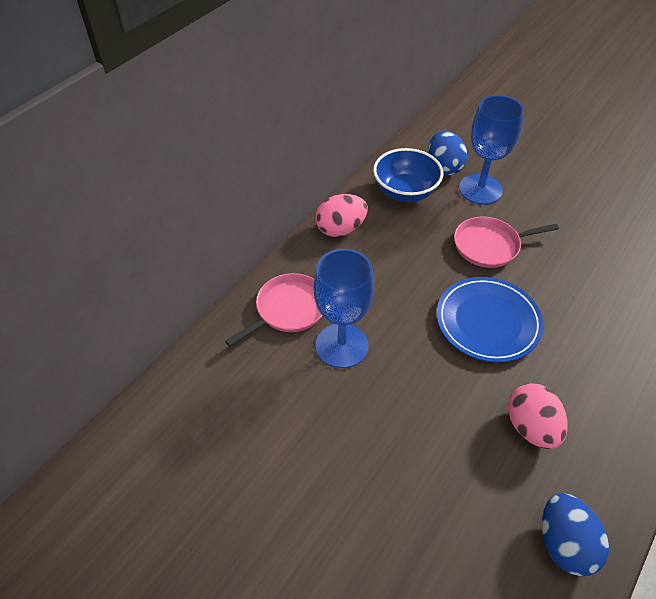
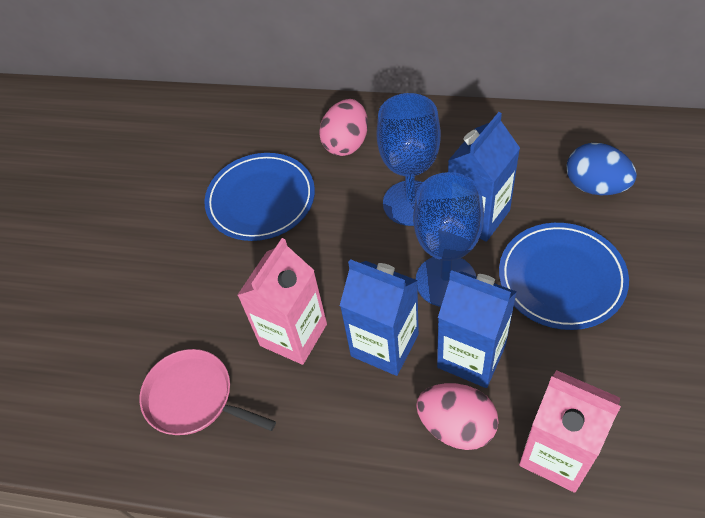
blue bowl: [373,148,443,202] = 1 -> none = 0
blue carton: none = 0 -> [340,259,419,376] [437,270,517,388] [448,112,520,242] = 3
blue egg: [428,131,467,175] [542,493,609,576] = 2 -> [567,143,637,195] = 1
blue plate: [437,277,544,363] = 1 -> [204,153,315,241] [499,223,629,330] = 2
pink carton: none = 0 -> [237,238,327,365] [519,370,621,493] = 2
pink pan: [225,273,322,347] [454,216,559,268] = 2 -> [140,349,276,435] = 1

